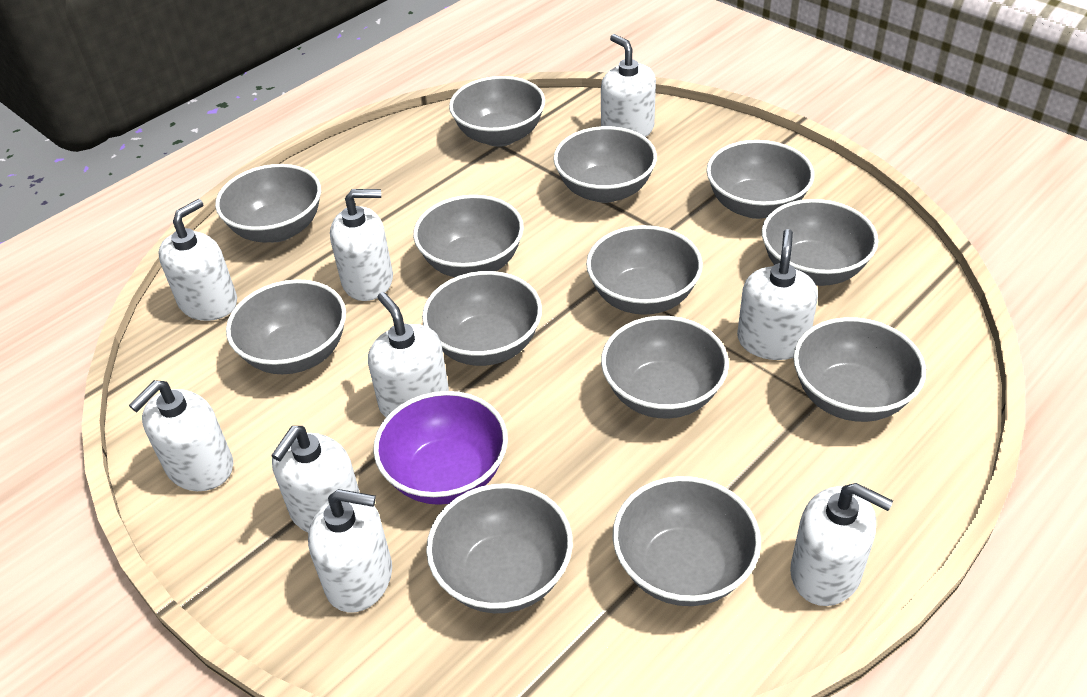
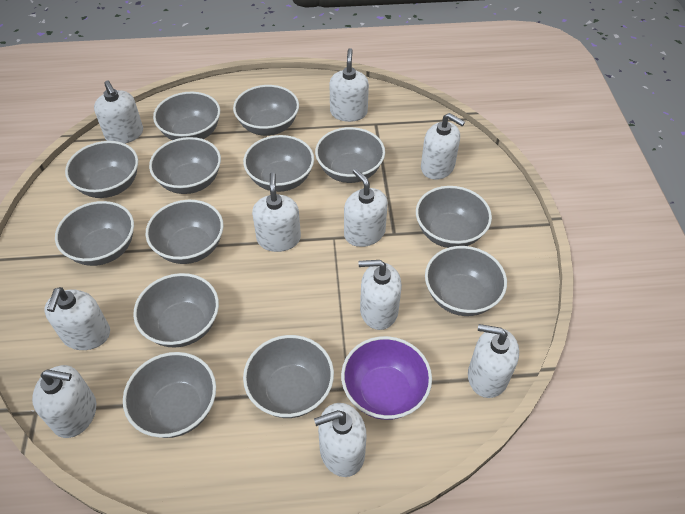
white soap dispenser: [129,380,233,491] [158,199,237,321] [271,426,360,533] [308,489,392,613] [330,189,393,301] [368,292,449,417] [601,34,656,137] [737,229,818,360] [790,483,893,606] = 9 -> [32,365,96,438] [44,287,110,350] [94,81,143,144] [252,172,301,252] [314,403,367,477] [329,48,369,122] [344,169,388,247] [358,260,402,330] [421,113,465,180] [468,324,519,398] = 10

